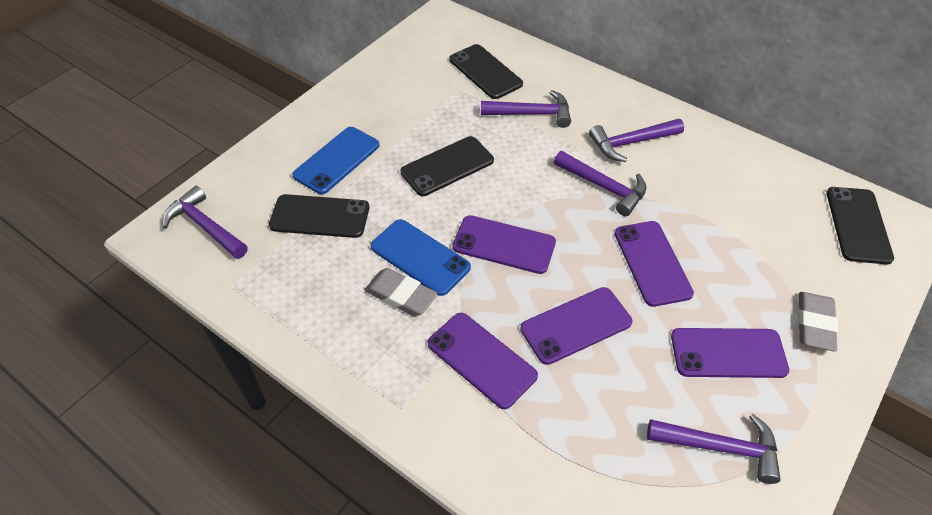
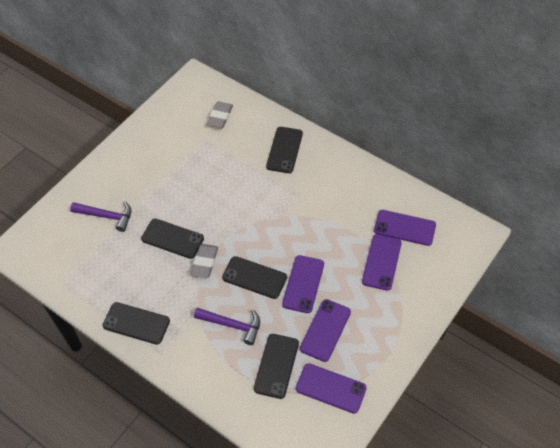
black phone: [269,194,369,238] [400,136,494,196] [449,44,523,99] [826,187,894,264] = 4 -> [103,302,170,345] [141,219,204,259] [222,256,287,299] [254,334,299,399] [266,127,303,173] = 5
blue phone: [292,127,380,194] [370,219,471,296] = 2 -> none = 0
purple hammer: [163,186,248,259] [481,90,571,128] [554,151,647,216] [589,119,684,162] [647,414,781,484] = 5 -> [70,201,131,232] [194,308,260,345] = 2

